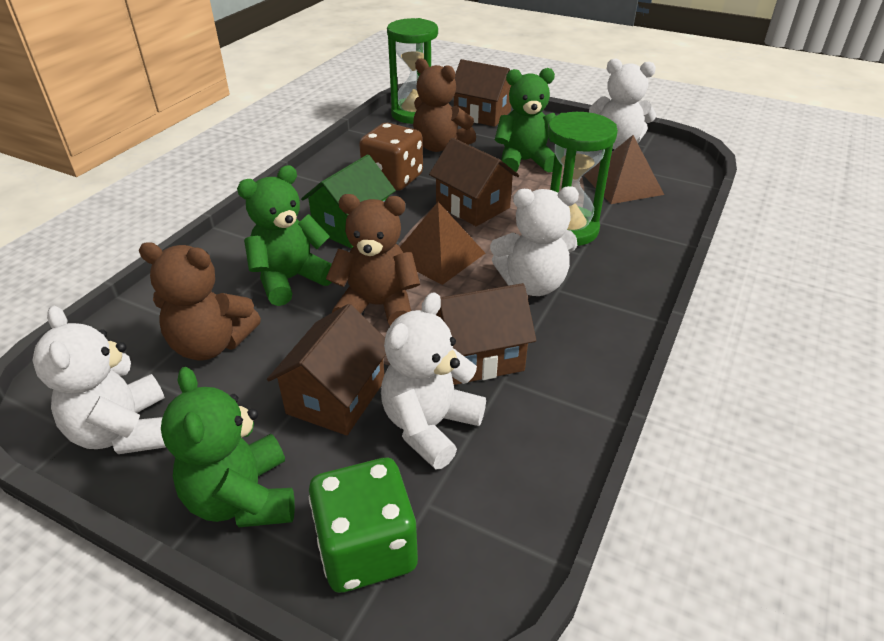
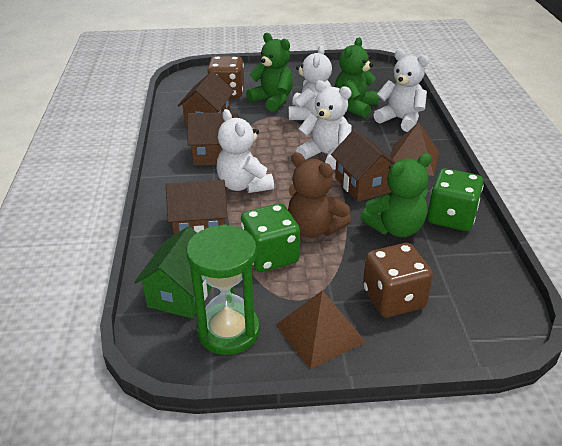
brown dice: [359,123,423,191] = 1 -> [207,56,244,98] [363,243,433,318] = 2
brown teddy bear: [139,242,261,360] [326,194,420,326] [413,58,476,152] = 3 -> [288,152,351,238] = 1
green dice: [309,458,418,593] = 1 -> [241,203,300,272] [427,168,484,231] = 2
green hourglass: [387,18,438,124] [548,112,618,246] = 2 -> [187,224,260,355] = 1

